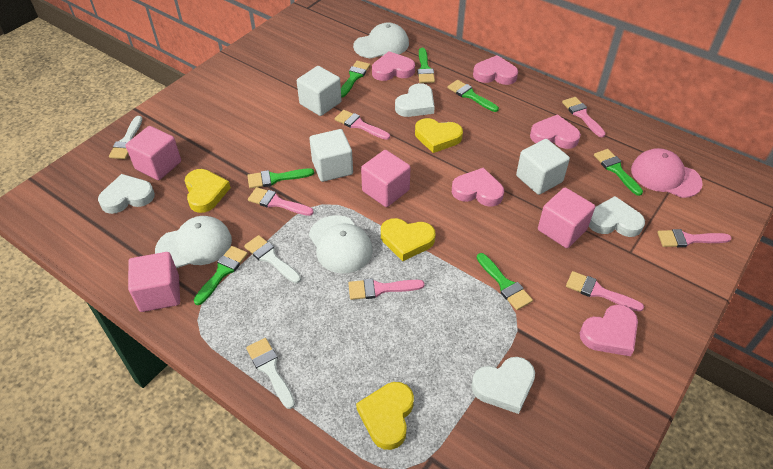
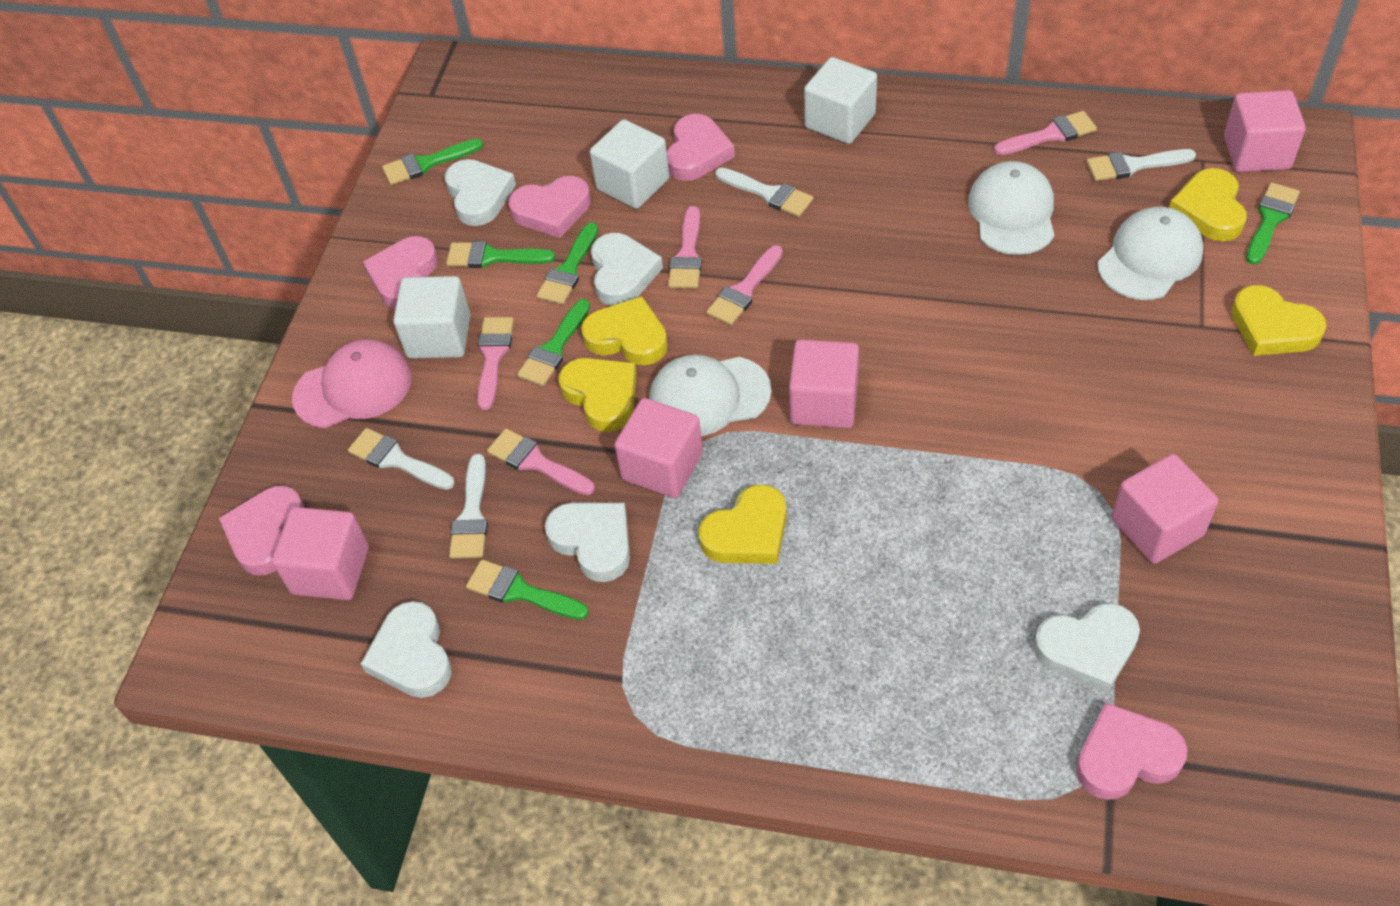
green brush: [194,246,248,305] [247,168,314,189] [341,61,370,97] [417,48,435,83] [448,80,499,112] [477,253,533,310] [594,149,643,196] = 7 -> [382,139,483,185] [446,241,555,268] [466,560,589,620] [517,299,590,386] [537,222,598,305] [1246,182,1300,265] = 6
pink brush: [248,187,314,216] [334,110,390,140] [348,278,424,300] [562,97,606,137] [566,271,644,312] [657,229,731,247] = 6 -> [477,317,514,410] [487,429,595,495] [668,206,702,289] [706,245,783,325] [994,111,1097,155] = 5
pink cube: [126,126,181,180] [128,252,180,312] [361,150,411,207] [538,187,595,248] = 4 -> [272,507,369,600] [615,398,703,498] [789,340,859,428] [1111,454,1218,564] [1224,90,1306,172] = 5
white brush: [109,116,142,159] [244,235,301,283] [246,338,295,409] = 3 -> [348,428,455,490] [449,454,488,559] [715,167,814,217] [1087,149,1196,181] = 4
white heart: [98,174,155,214] [395,83,435,117] [471,357,535,414] [589,196,645,237] = 4 -> [361,601,452,698] [445,159,516,226] [545,503,630,582] [591,233,663,306] [1034,603,1140,693] = 5
yellow heart: [185,169,231,213] [356,382,414,450] [381,218,436,261] [415,118,463,153] = 4 -> [559,358,637,432] [581,296,668,365] [699,484,787,564] [1169,168,1247,241] [1231,285,1327,356] = 5

